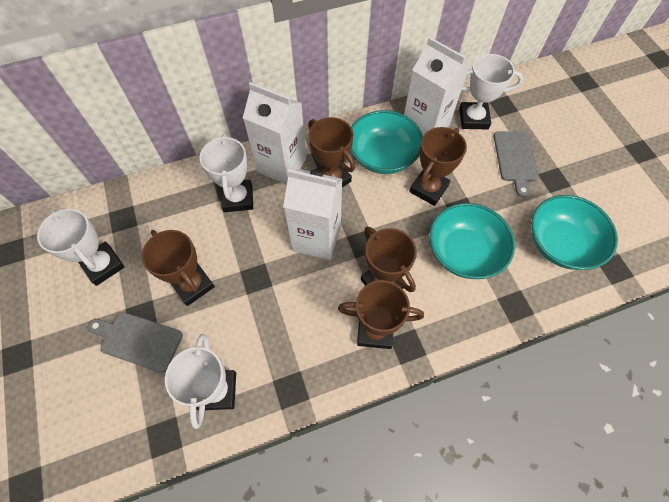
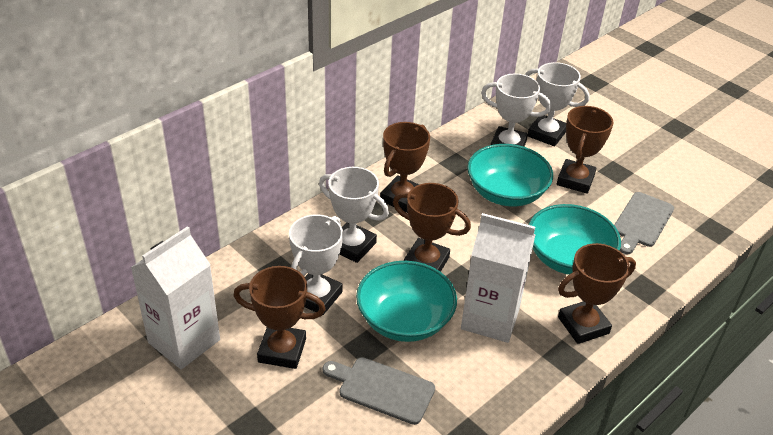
white carton: [243,82,306,185] [283,169,342,260] [404,37,469,136] = 3 -> [131,226,220,369] [461,213,536,343] = 2

